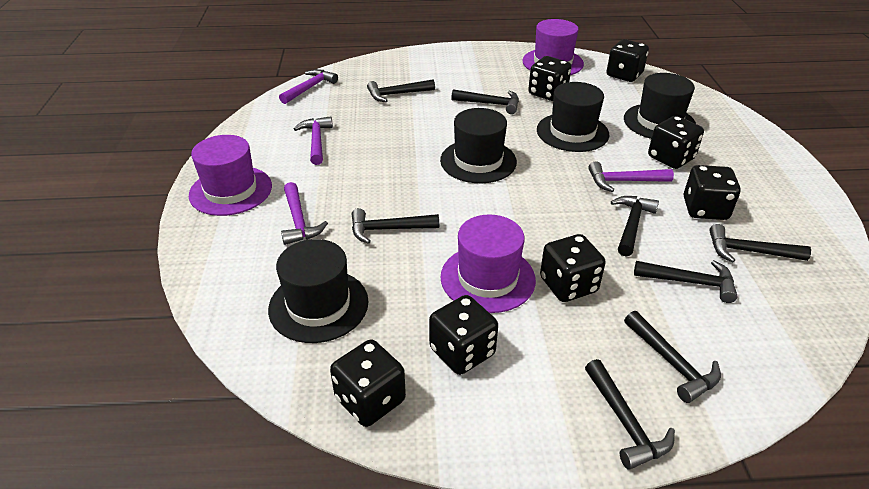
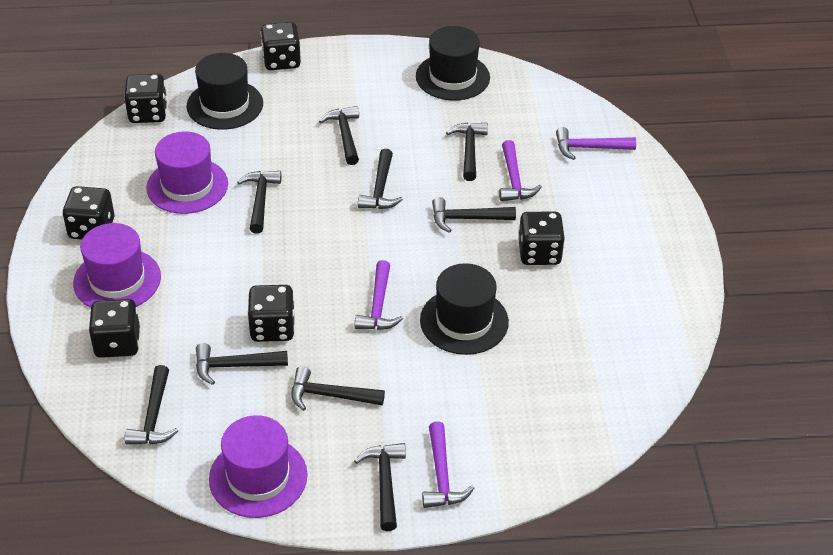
black dice: [330,339,406,427] [429,295,498,375] [528,56,572,101] [540,234,606,302] [606,39,649,82] [648,116,704,169] [684,165,741,220] = 7 -> [63,186,114,240] [89,299,140,358] [124,74,167,123] [247,285,295,342] [261,22,301,70] [518,212,565,265] = 6
black hammer: [352,208,439,244] [367,79,435,102] [451,89,519,114] [585,359,675,470] [611,196,659,257] [624,311,721,403] [634,260,738,303] [709,224,811,263] = 8 -> [124,365,178,445] [196,343,288,385] [237,171,281,234] [291,366,385,411] [319,106,359,165] [354,443,406,531] [358,149,403,209] [432,197,516,233] [446,123,488,181] = 9
black hat: [268,239,369,343] [440,108,517,183] [537,82,609,152] [624,73,696,139] = 4 -> [186,53,263,130] [416,26,490,101] [420,263,509,355] = 3

